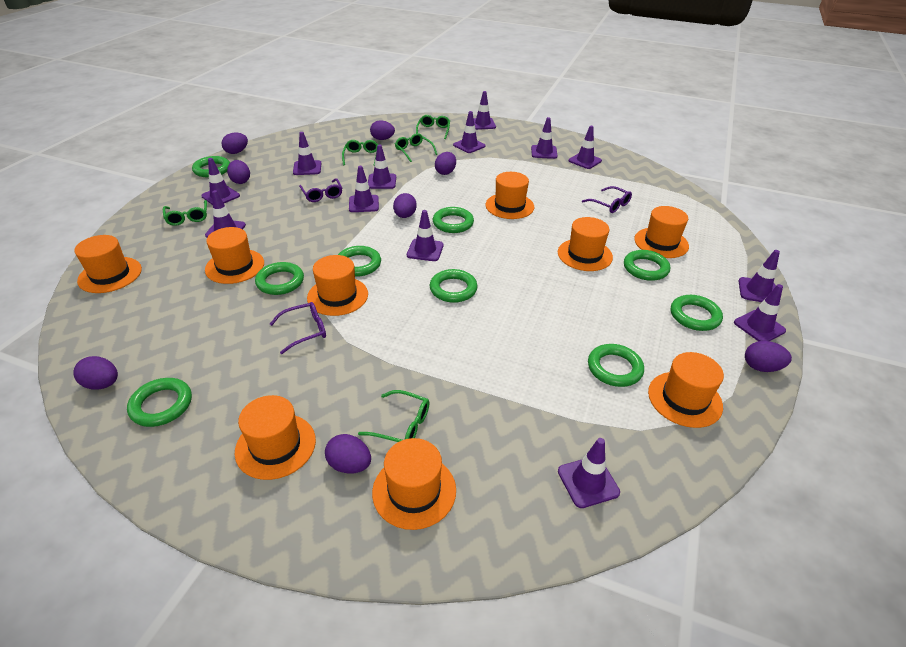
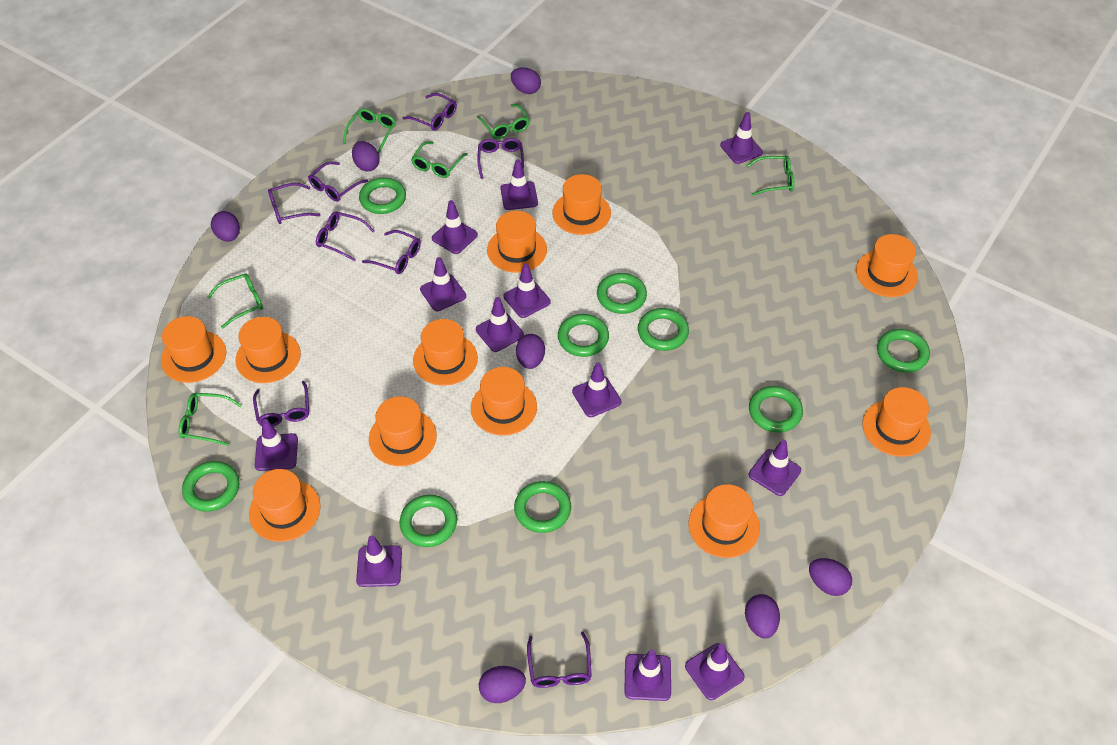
green glasses: [163,200,207,226] [342,140,378,165] [358,390,429,442] [395,133,437,162] [416,115,450,139] = 5 -> [179,393,242,446] [207,273,263,328] [343,108,396,154] [411,141,468,178] [477,104,530,139] [746,156,795,196] = 6
orange hat: [74,235,142,293] [205,227,264,284] [235,395,316,480] [307,255,368,316] [372,438,456,530] [485,172,534,219] [558,217,613,271] [634,206,689,258] [648,352,724,428] = 9 -> [161,316,226,383] [235,317,301,383] [249,469,321,542] [369,396,437,466] [413,319,478,386] [471,367,537,436] [487,211,547,273] [552,174,611,235] [688,484,760,558] [856,234,918,297] [862,387,931,457] = 11
purple egg: [73,356,118,390] [222,133,248,154] [227,160,250,184] [325,434,371,474] [370,120,395,140] [393,193,417,218] [435,152,456,175] [745,341,792,372] = 8 -> [211,211,240,242] [352,141,380,171] [479,666,526,703] [511,67,541,94] [516,334,545,369] [745,594,780,639] [809,558,852,596] = 7
purple glasses: [270,302,326,354] [299,178,342,202] [582,186,632,213] = 3 -> [253,381,309,426] [268,183,320,224] [308,162,368,202] [316,212,374,261] [362,230,421,274] [403,93,457,131] [477,138,524,179] [527,631,592,688] = 8
purple traffic cone: [201,158,240,205] [205,190,246,238] [293,132,321,175] [349,166,379,212] [368,144,396,189] [407,210,444,261] [453,111,486,153] [474,91,496,130] [531,117,558,159] [558,438,620,508] [569,126,602,169] [734,284,786,341] [739,250,780,302] = 13 -> [255,419,298,471] [356,535,402,587] [420,257,466,311] [432,200,478,254] [476,297,524,352] [500,159,538,210] [503,264,551,318] [572,362,621,417] [624,650,671,701] [685,643,745,700] [720,112,763,164] [749,440,801,496] = 12

